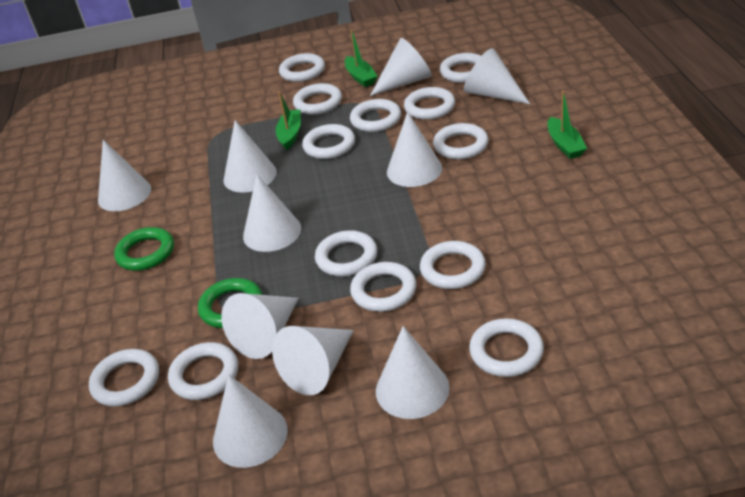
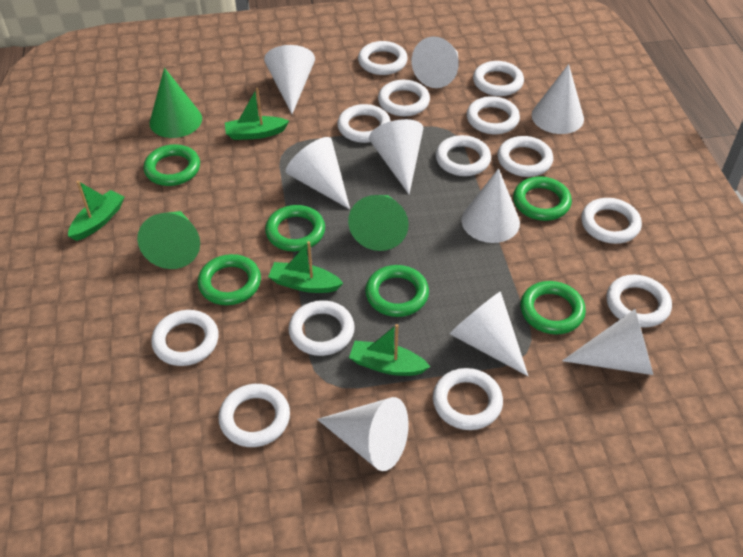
green boat: [276,91,301,150] [345,30,377,87] [548,91,587,159] = 3 -> [68,181,124,241] [225,88,289,140] [268,241,343,293] [349,324,430,376] = 4
green cone: none = 0 -> [137,211,200,269] [150,68,202,138] [348,195,409,251] = 3
green ring: [114,227,174,271] [198,278,263,328] = 2 -> [143,144,200,186] [198,254,261,305] [265,205,325,252] [365,265,429,317] [513,176,572,221] [520,281,586,335] = 6
white cone: [98,140,151,211] [213,374,288,468] [221,293,299,359] [223,120,277,193] [243,174,301,252] [272,326,354,395] [370,38,432,96] [376,326,450,419] [387,112,442,187] [464,48,530,104] = 10 -> [264,45,315,114] [286,137,350,209] [317,397,409,471] [369,119,423,194] [412,37,459,88] [450,292,528,376] [461,168,520,243] [532,64,584,134] [562,309,653,375] = 9

